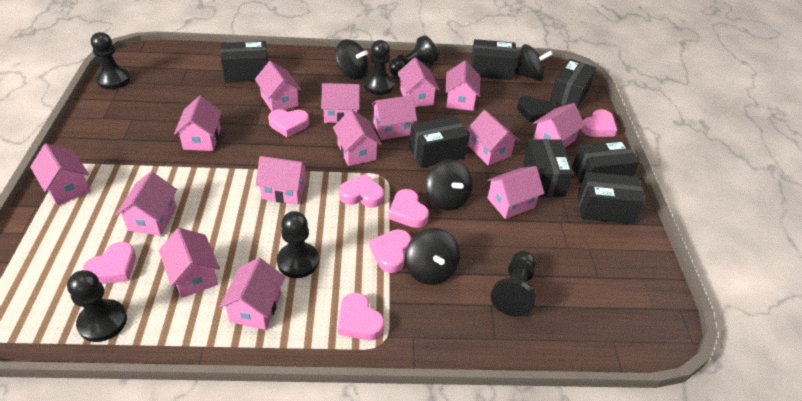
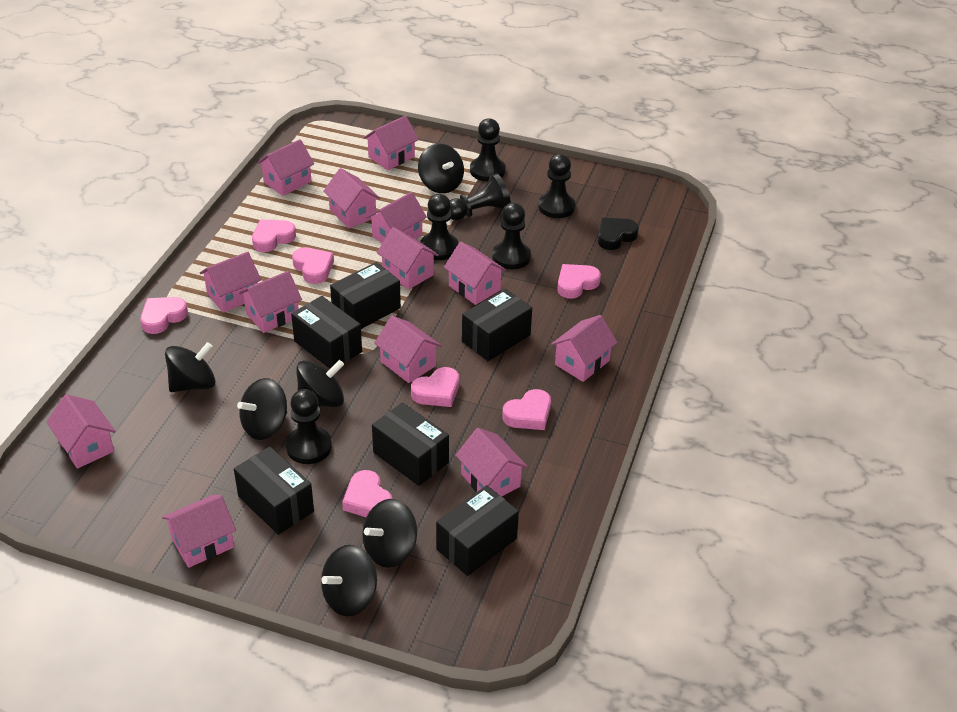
black box: [221,41,268,83] [409,115,469,168] [471,39,517,80] [523,139,574,197] [549,59,597,109] [572,140,640,183] [577,172,645,224] = 7 -> [234,446,314,535] [291,296,362,369] [330,262,401,329] [372,402,449,486] [436,485,519,576] [462,289,532,361] = 6
black spinning top: [335,39,368,80] [405,228,460,285] [426,159,473,211] [514,44,553,81] = 4 -> [165,342,215,392] [237,378,287,440] [296,360,344,407] [321,545,377,617] [362,499,417,568] [418,144,464,193] = 6
pink house: [30,144,91,206] [116,172,177,236] [159,228,220,298] [174,96,222,151] [219,258,285,330] [255,61,302,112] [255,156,309,205] [321,83,360,123] [333,109,382,166] [371,95,417,140] [397,57,440,107] [445,61,480,111] [467,110,520,165] [487,166,545,219] [533,103,585,148] = 15 -> [46,394,116,469] [162,495,236,568] [200,252,261,313] [239,271,302,333] [257,139,314,196] [323,168,380,228] [363,115,419,170] [367,192,427,243] [374,316,441,383] [377,227,439,290] [444,242,506,305] [456,428,528,496] [551,315,618,382] = 13

